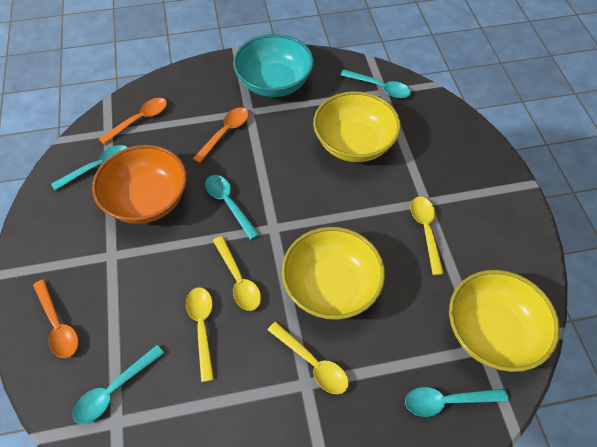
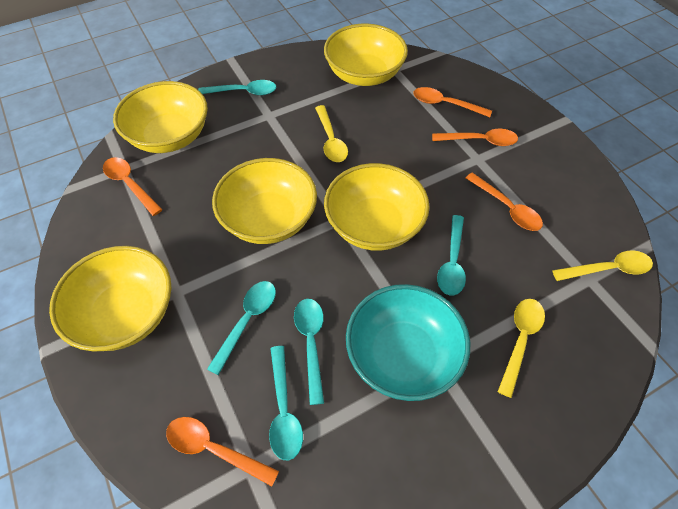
orange bowl: [92,145,187,224] = 1 -> none = 0
orange spoon: [33,279,78,358] [99,98,167,144] [193,108,249,163] = 3 -> [103,157,163,216] [166,417,279,486] [413,87,492,117] [432,129,518,146] [466,173,543,231] = 5
yellow bowl: [281,227,385,320] [313,91,401,162] [449,270,560,372] = 3 -> [49,246,171,352] [113,81,208,153] [212,158,317,244] [324,24,408,86] [324,163,430,251] = 5
yellow spoon: [186,287,214,382] [213,236,261,311] [268,322,349,394] [410,197,444,275] = 4 -> [315,105,348,162] [498,299,545,398] [552,250,653,281] = 3

